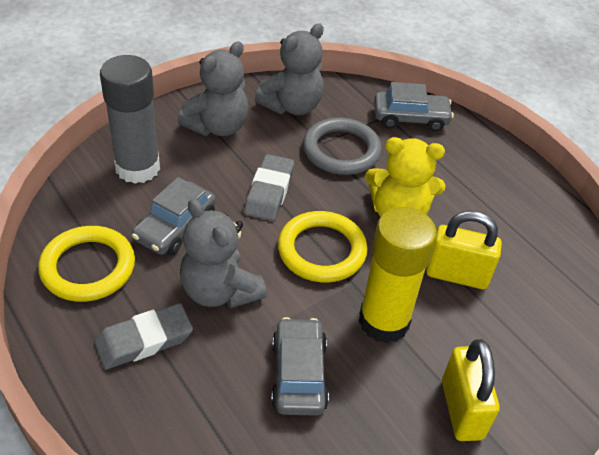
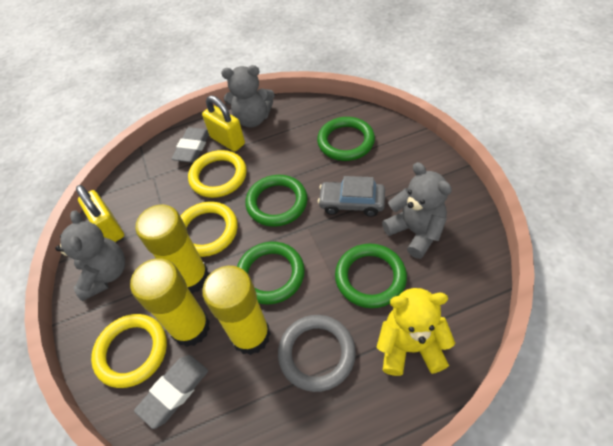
green ring: none = 0 -> [237,242,305,305] [245,175,307,227] [317,117,375,161] [335,243,407,308] = 4
grey car: [132,177,216,255] [271,317,329,416] [374,82,454,132] = 3 -> [318,176,385,217] = 1
grey glue stick: [100,55,160,184] = 1 -> none = 0
yellow glue stick: [359,207,437,343] = 1 -> [130,258,210,347] [135,205,209,294] [202,266,271,355] = 3
yellow ring: [38,226,135,302] [278,211,367,282] = 2 -> [91,314,167,388] [180,202,238,257] [188,150,247,198] = 3

